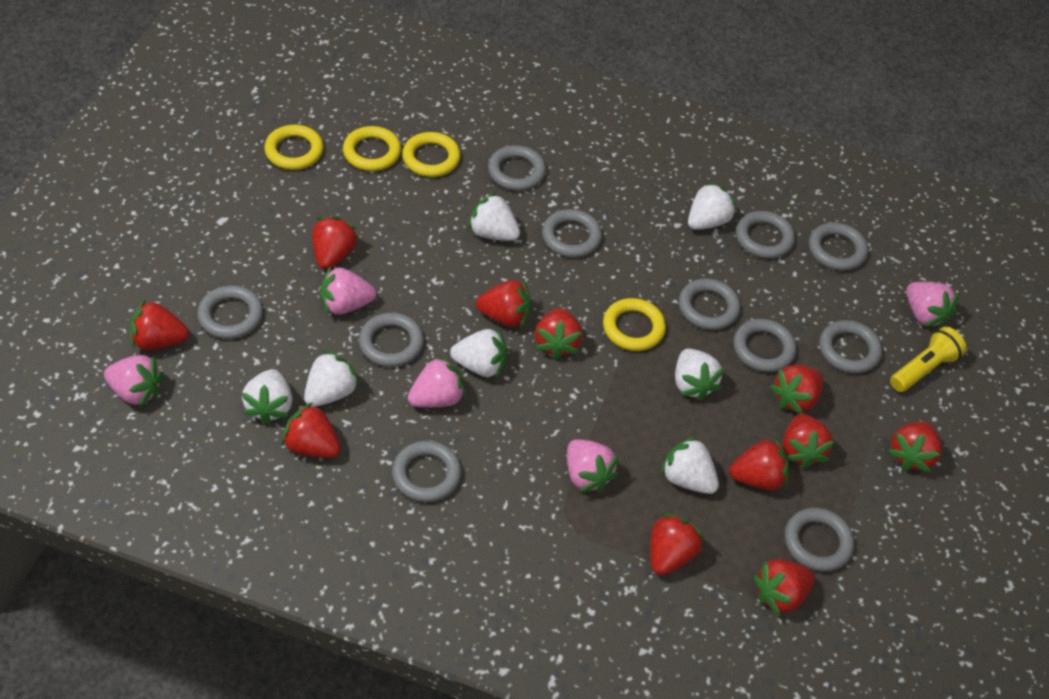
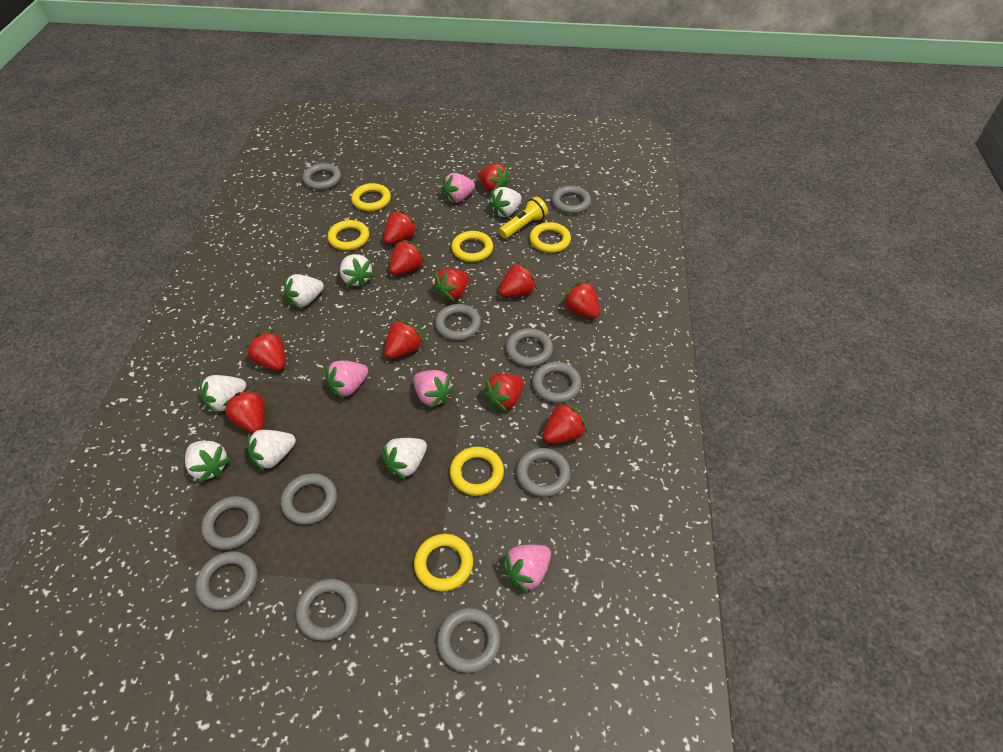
pink strawberry: [104,355,164,408] [321,266,376,315] [408,355,466,408] [567,439,619,492] [906,282,959,328] = 5 -> [326,361,368,398] [413,370,454,408] [442,173,475,203] [502,545,551,594] = 4
yellow ring: [264,125,324,170] [343,126,401,171] [402,132,461,177] [603,298,666,351] = 4 -> [328,220,369,251] [351,183,391,211] [414,534,473,592] [450,447,504,496] [451,231,493,262] [530,222,571,253] = 6

